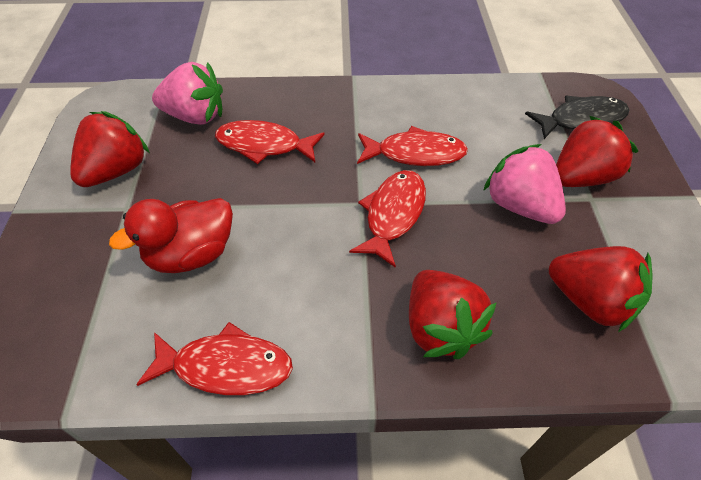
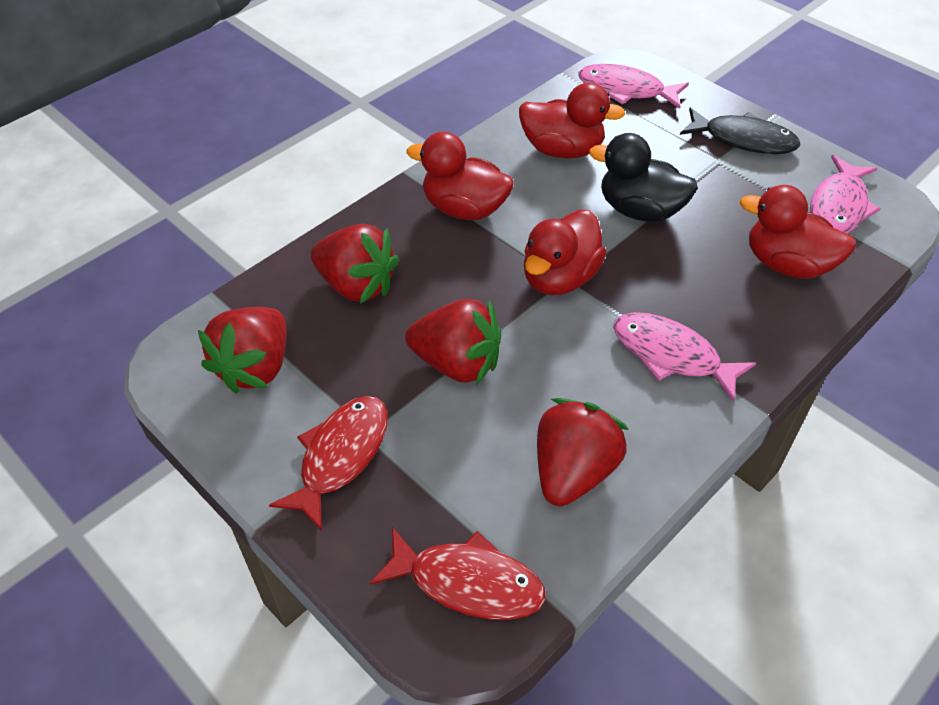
black duck: none = 0 -> [589,133,698,222] = 1
pink fish: none = 0 -> [578,64,689,109] [613,312,756,402] [810,155,880,233] = 3
pink strawberry: [152,62,223,125] [483,144,566,224] = 2 -> none = 0
red duck: [109,198,233,273] = 1 -> [406,132,514,220] [519,82,625,158] [524,210,606,295] [740,185,856,279] = 4
red fish: [136,322,293,395] [215,120,325,164] [349,170,426,268] [357,126,468,166] = 4 -> [269,396,388,531] [370,527,546,620] = 2

